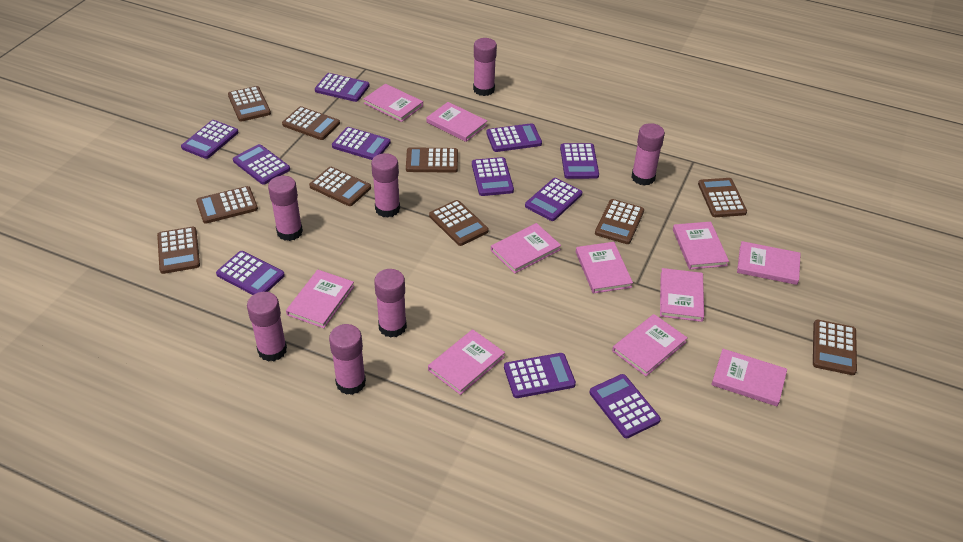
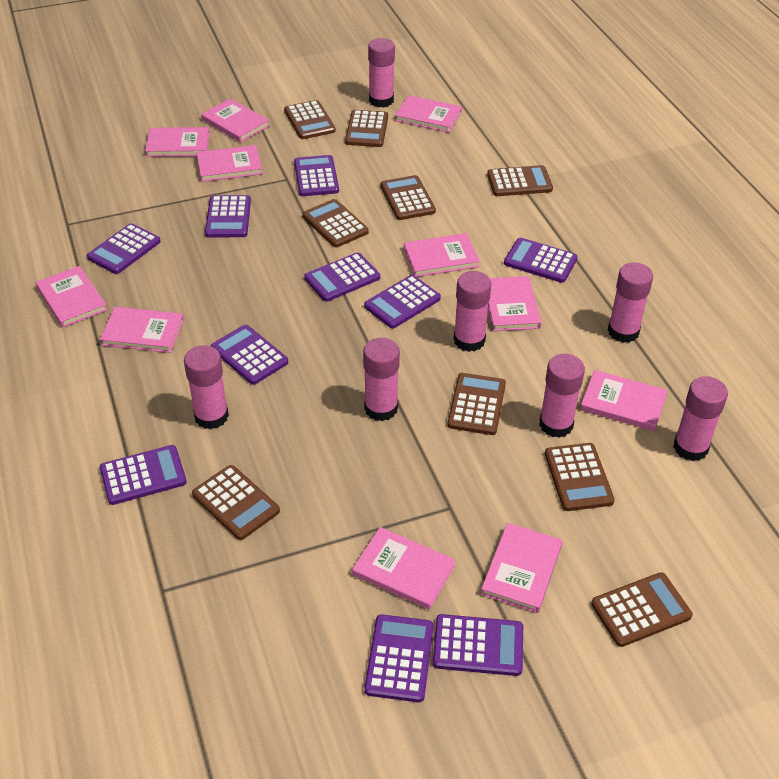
brown calculator: [157,227,200,274] [196,186,258,224] [228,86,271,122] [282,106,340,140] [309,167,371,206] [406,147,458,173] [429,200,489,246] [595,199,644,244] [698,178,747,217] [813,320,857,375] = 10 -> [192,465,280,540] [284,100,336,139] [302,199,369,247] [345,110,388,147] [381,175,436,220] [448,373,506,435] [487,165,553,196] [545,443,615,511] [591,572,692,647] = 9
purple calculator: [181,120,239,159] [216,251,285,295] [233,144,290,185] [315,73,370,102] [332,127,391,160] [472,157,514,196] [486,123,542,152] [504,353,576,398] [525,178,582,221] [560,143,599,179] [589,374,661,438] = 11 -> [87,223,161,274] [100,445,187,505] [205,195,251,238] [211,325,288,385] [294,155,339,196] [304,253,380,302] [364,275,441,328] [364,614,434,702] [433,614,523,676] [504,238,578,283] = 10

